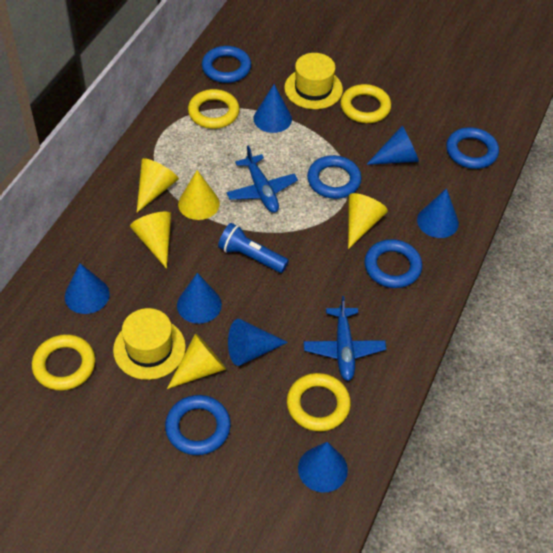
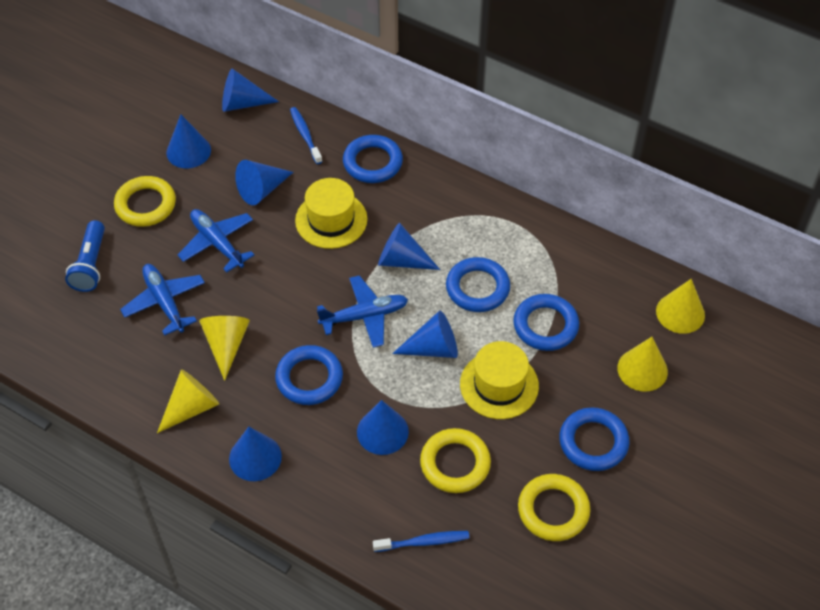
blue plane: [226,145,298,213] [304,296,386,381] = 2 -> [120,264,205,336] [177,209,254,273] [317,275,408,348] = 3
blue toothbrush: none = 0 -> [290,107,323,164] [373,531,469,552] = 2
yellow cone: [130,212,171,269] [137,158,179,212] [167,333,226,389] [178,170,220,220] [348,193,388,249] = 5 -> [157,369,219,433] [199,316,250,381] [617,337,668,392] [656,279,705,334] = 4
yellow ring: [32,334,95,391] [188,89,240,129] [287,373,351,431] [340,84,391,123] = 4 -> [114,176,176,227] [420,428,491,493] [518,474,591,541] = 3

